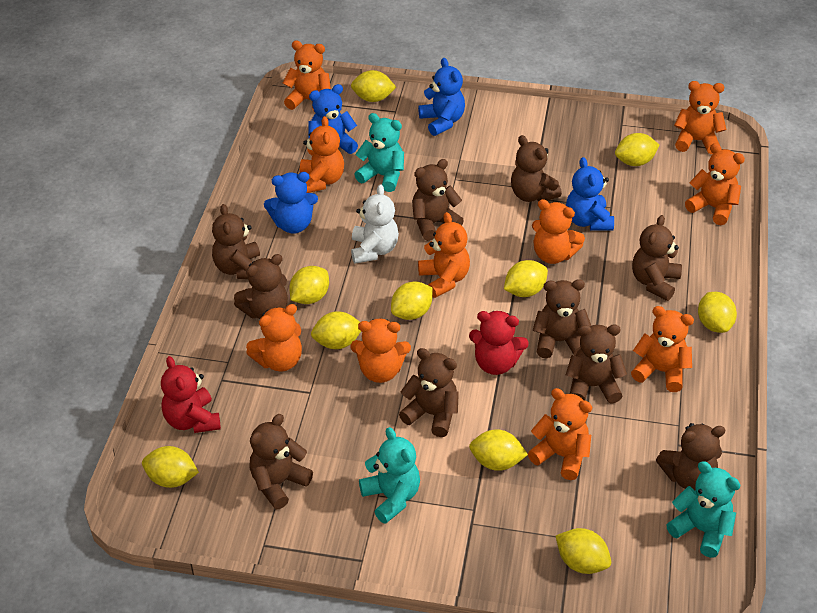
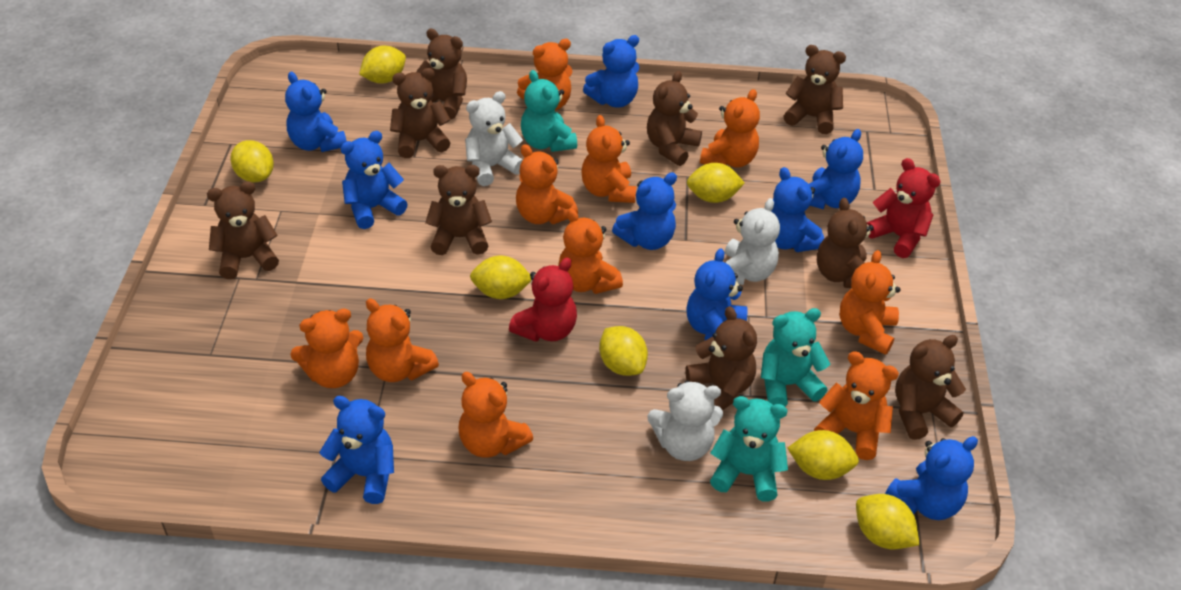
blue teddy bear: [264,172,318,234] [308,84,358,154] [418,58,465,136] [566,157,614,230] = 4 -> [285,72,347,152] [320,396,394,504] [340,131,408,229] [583,35,640,108] [612,172,677,250] [686,248,747,340] [771,167,824,252] [809,129,863,209] [885,436,978,520] = 9
brown teddy bear: [212,204,260,279] [234,254,288,319] [249,414,313,509] [399,348,459,437] [412,159,464,241] [511,135,562,202] [532,279,591,359] [566,325,627,404] [632,215,682,301] [656,423,726,490] = 10 -> [207,181,279,279] [390,68,451,158] [416,29,467,119] [425,165,492,255] [647,71,702,166] [685,306,757,410] [784,45,846,134] [817,198,874,288] [895,335,966,440] = 9
white teddy bear: [351,184,399,264] = 1 -> [465,91,523,186] [648,380,723,461] [725,198,780,285] = 3
yellow lemon: [142,446,199,488] [289,266,329,304] [311,311,361,349] [351,70,396,102] [391,281,432,320] [469,429,528,471] [504,260,548,297] [556,528,611,574] [615,133,660,166] [698,292,737,333] = 10 -> [230,140,274,182] [359,46,406,84] [470,255,531,299] [599,326,648,376] [687,163,745,203] [787,430,859,480] [856,494,919,549] = 7

